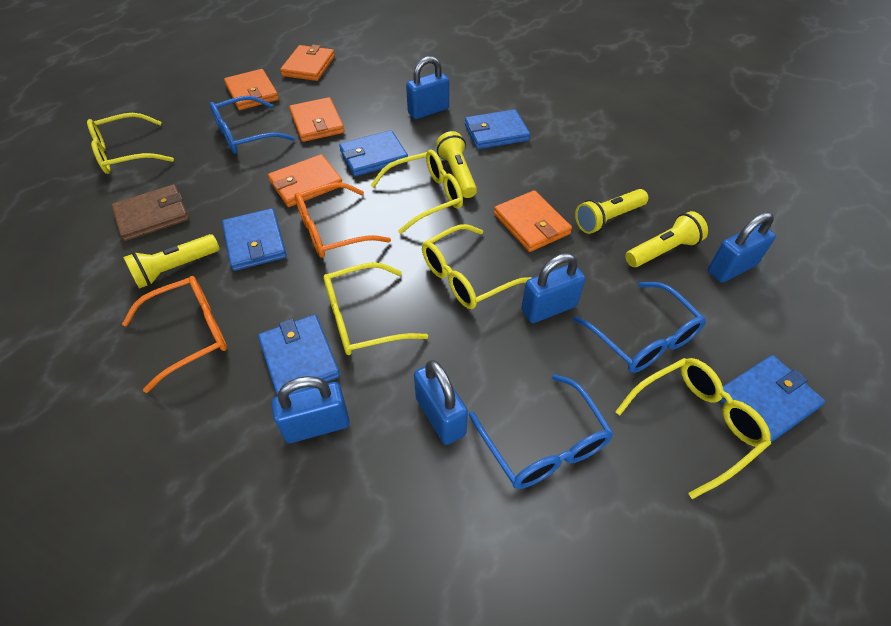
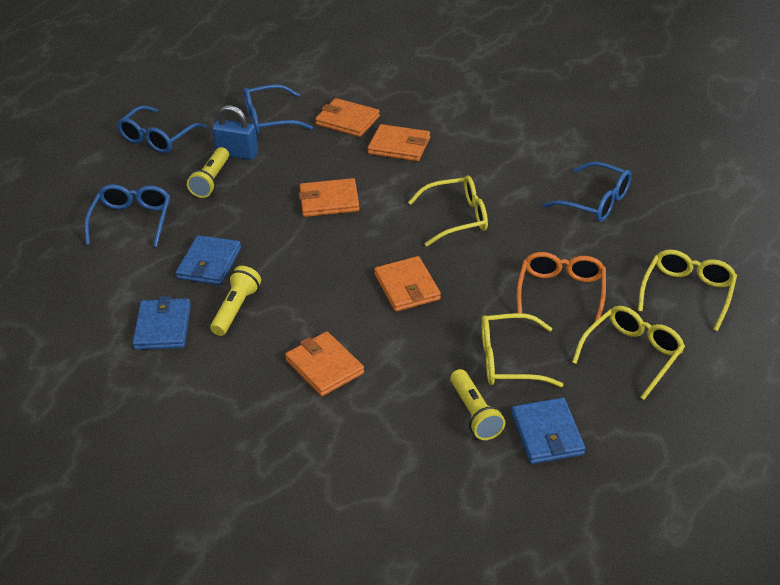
blue glasses: [210,96,295,154] [469,374,613,489] [573,282,706,373] = 3 -> [84,184,170,247] [117,106,206,153] [243,84,313,135] [542,161,632,222] = 4
blue padlock: [272,376,350,443] [406,56,449,119] [414,360,468,445] [521,253,585,323] [708,212,776,283] = 5 -> [212,105,258,160] = 1
blue wallet: [222,208,287,271] [258,315,340,396] [339,130,408,176] [465,109,530,149] [720,355,825,442] = 5 -> [132,296,191,350] [176,235,241,285] [512,398,585,464] = 3
brown wallet: [112,184,189,241] = 1 -> none = 0
orange glasses: [122,276,227,393] [295,182,391,258] = 2 -> [517,252,606,326] = 1
yellow flashlight: [123,234,220,289] [436,131,477,198] [575,189,648,234] [625,211,708,267] = 4 -> [187,147,229,198] [210,266,261,336] [450,369,505,440] = 3
yellow glasses: [87,113,174,174] [323,262,428,355] [370,150,463,234] [422,224,531,309] [615,358,771,499] = 5 -> [408,175,488,246] [481,313,563,387] [572,306,685,400] [638,249,737,331] = 4

